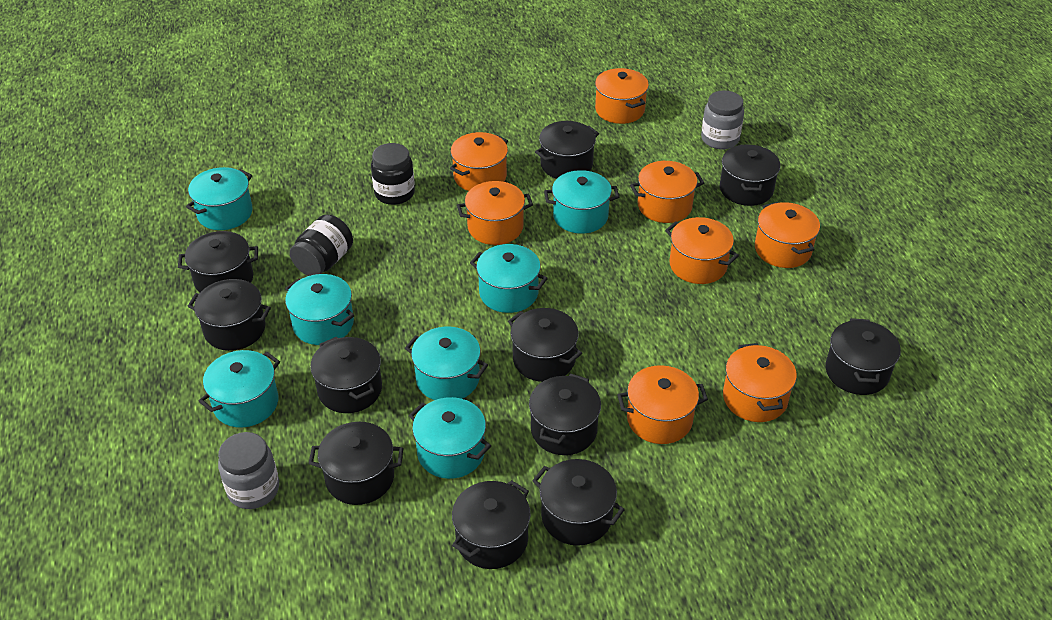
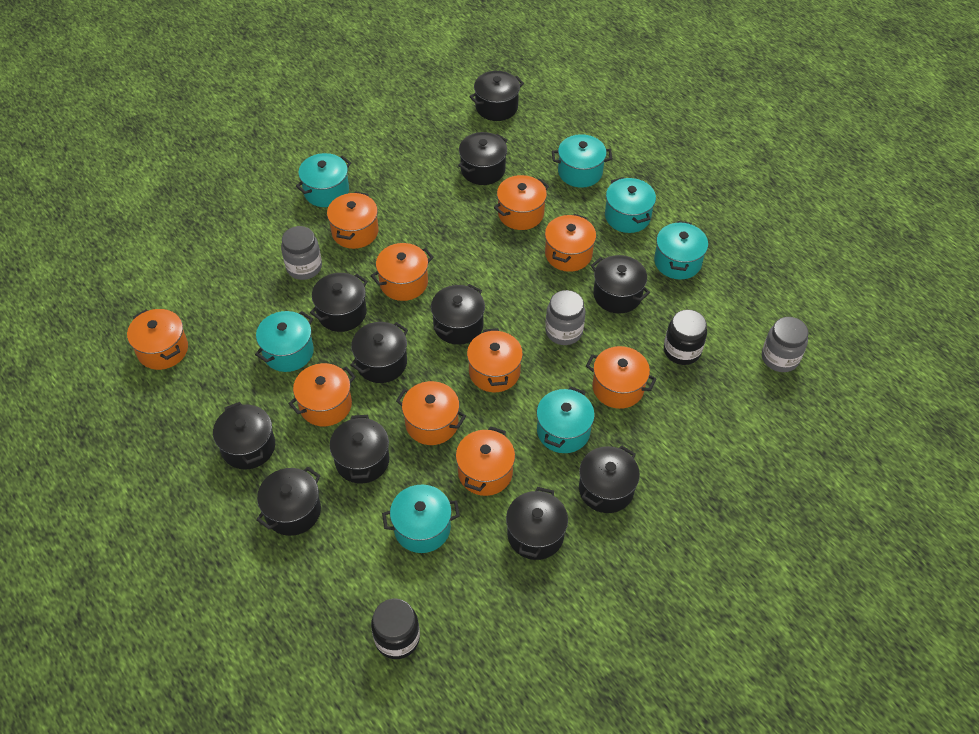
grey jar: [218,432,279,509] [701,90,744,149] = 2 -> [281,226,322,280] [545,290,586,345] [762,317,809,372] = 3
orange pot: [450,132,508,191] [457,181,533,245] [595,68,649,124] [617,365,708,444] [630,161,704,223] [665,217,739,284] [723,343,797,422] [755,202,820,268] = 8 -> [127,309,188,370] [288,363,356,426] [327,192,378,249] [371,243,434,301] [396,381,466,445] [456,426,515,496] [467,328,523,392] [494,175,549,230] [545,214,596,272] [586,346,656,409] = 10

